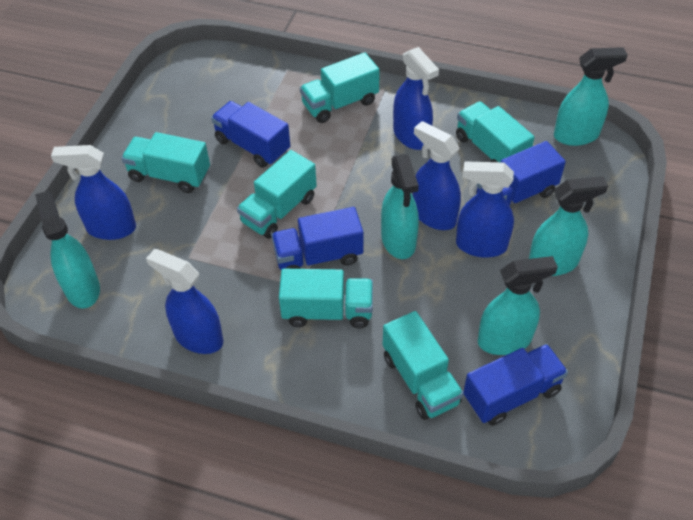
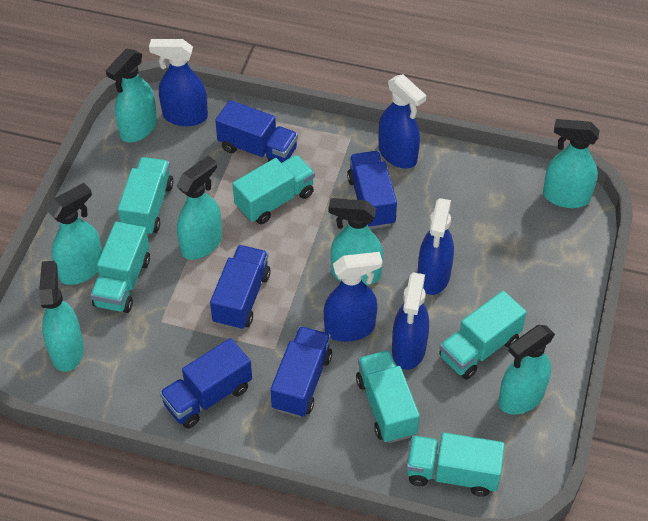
blue truck: [211,101,290,168] [271,207,364,270] [463,344,568,426] [476,141,566,205] = 4 -> [160,338,252,429] [210,245,271,330] [215,100,298,163] [271,326,332,418] [347,151,397,229] = 5
turquoise spray bottle: [35,191,100,309] [381,154,419,259] [478,256,558,355] [529,176,608,276] [554,47,628,146] = 5 -> [39,261,84,372] [47,183,102,285] [106,49,157,143] [177,156,222,260] [328,198,383,285] [498,325,555,415] [543,119,599,208] = 7

